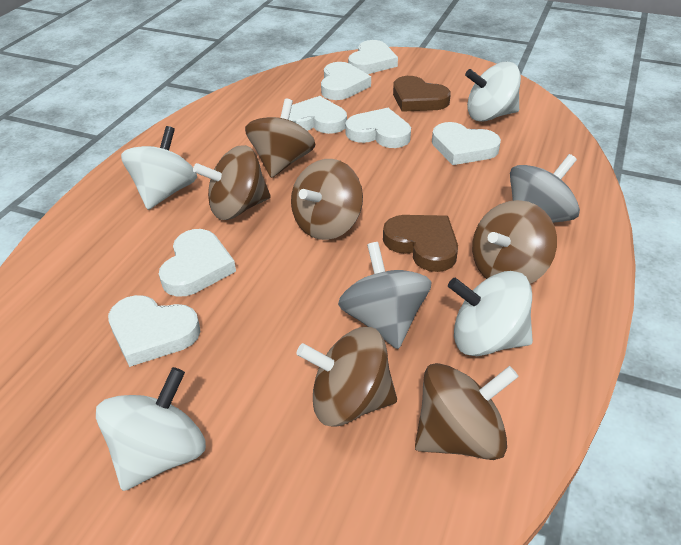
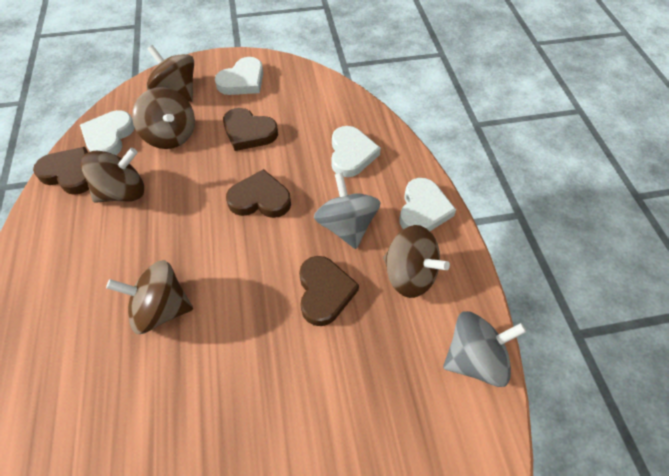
brown heart: [383,215,458,272] [393,76,451,112] = 2 -> [33,147,89,195] [223,108,278,151] [226,169,291,218] [299,256,359,326] = 4
brown spinning top: [193,145,271,220] [245,99,316,178] [291,159,363,240] [296,327,397,427] [415,363,519,460] [472,200,557,284] = 6 -> [81,148,144,203] [106,260,193,334] [132,87,195,149] [147,45,194,102] [383,225,450,298] = 5
white heart: [108,295,201,367] [159,229,236,297] [289,96,347,134] [321,62,371,100] [345,108,411,148] [348,40,398,74] [432,122,501,165] = 7 -> [80,110,135,155] [215,57,263,95] [331,126,381,177] [399,178,456,231] = 4
white spinning top: [96,367,206,491] [121,126,197,210] [448,271,533,356] [465,62,521,122] = 4 -> none = 0

